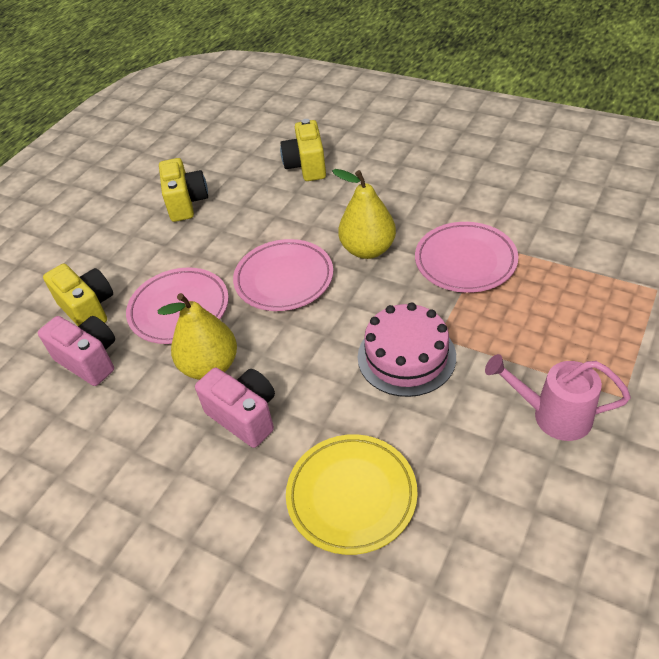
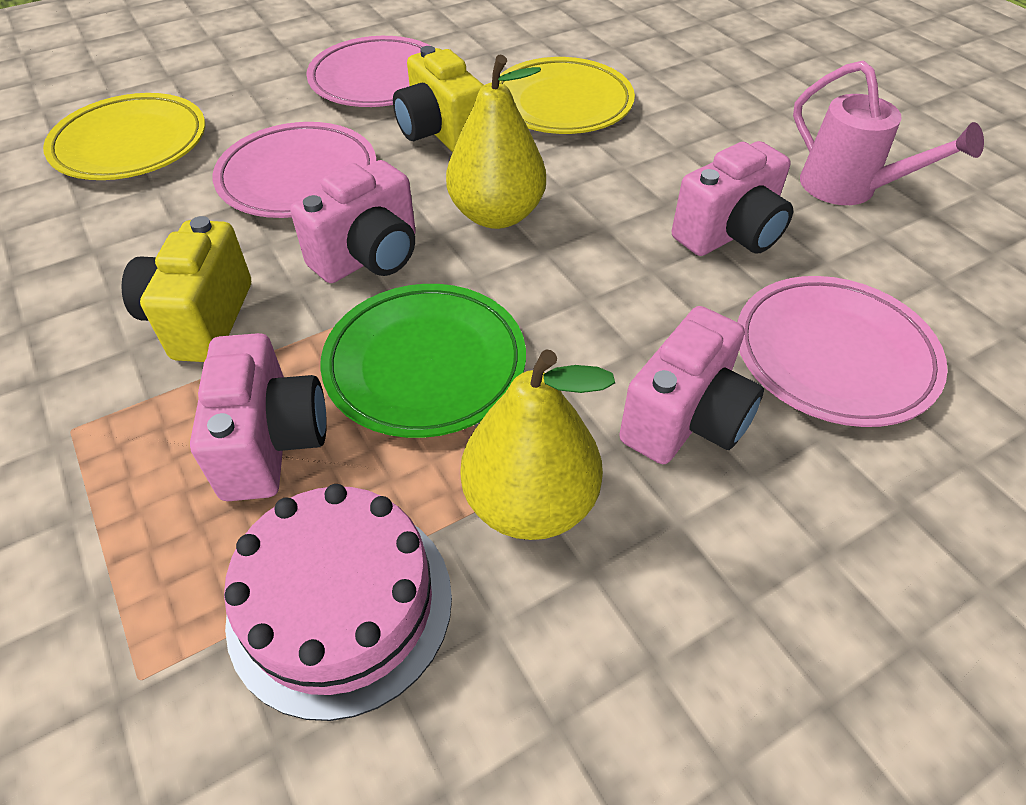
green plate: none = 0 -> [320,284,526,438] = 1
pink camera: [38,316,115,386] [195,368,275,448] = 2 -> [190,333,327,501] [290,160,416,283] [619,306,764,464] [672,141,793,256] = 4
yellow camera: [43,263,113,326] [159,158,208,222] [280,119,326,181] = 3 -> [121,216,251,362] [393,46,484,152] = 2
yellow plate: [286,434,418,555] = 1 -> [43,93,205,180] [499,57,635,134] = 2

